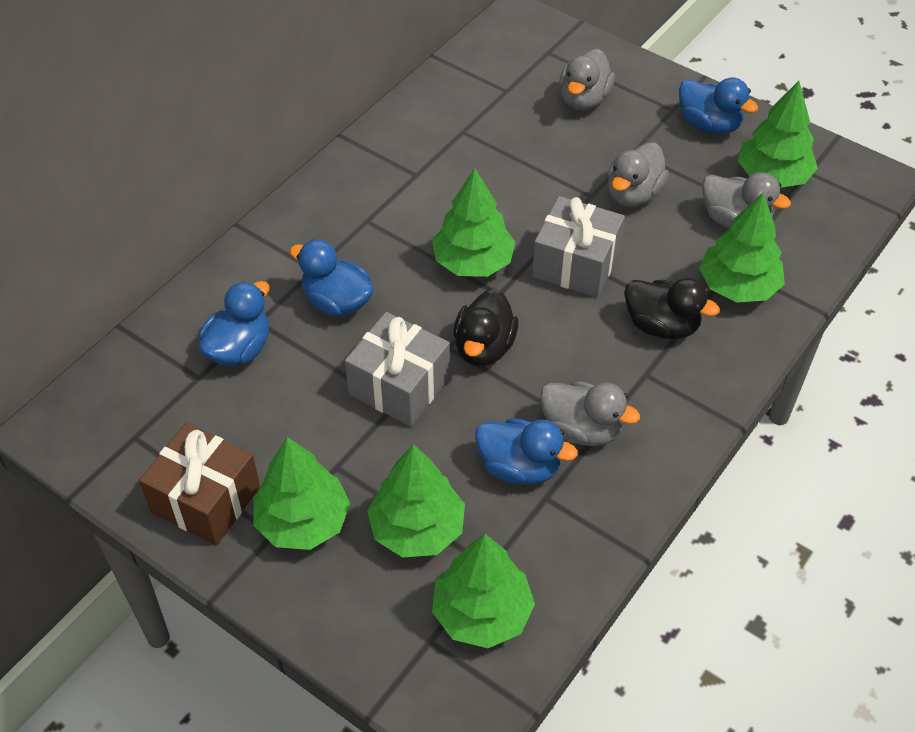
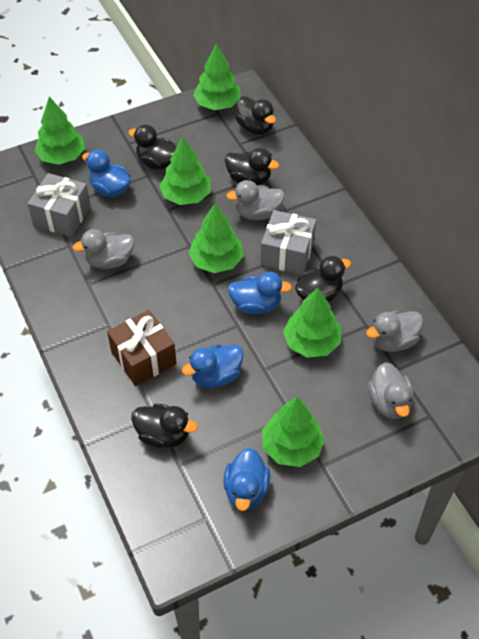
black duck: [454,289,518,366] [624,278,720,339] = 2 -> [128,124,176,170] [131,404,198,448] [225,148,279,185] [235,96,276,135] [295,256,351,303] = 5

